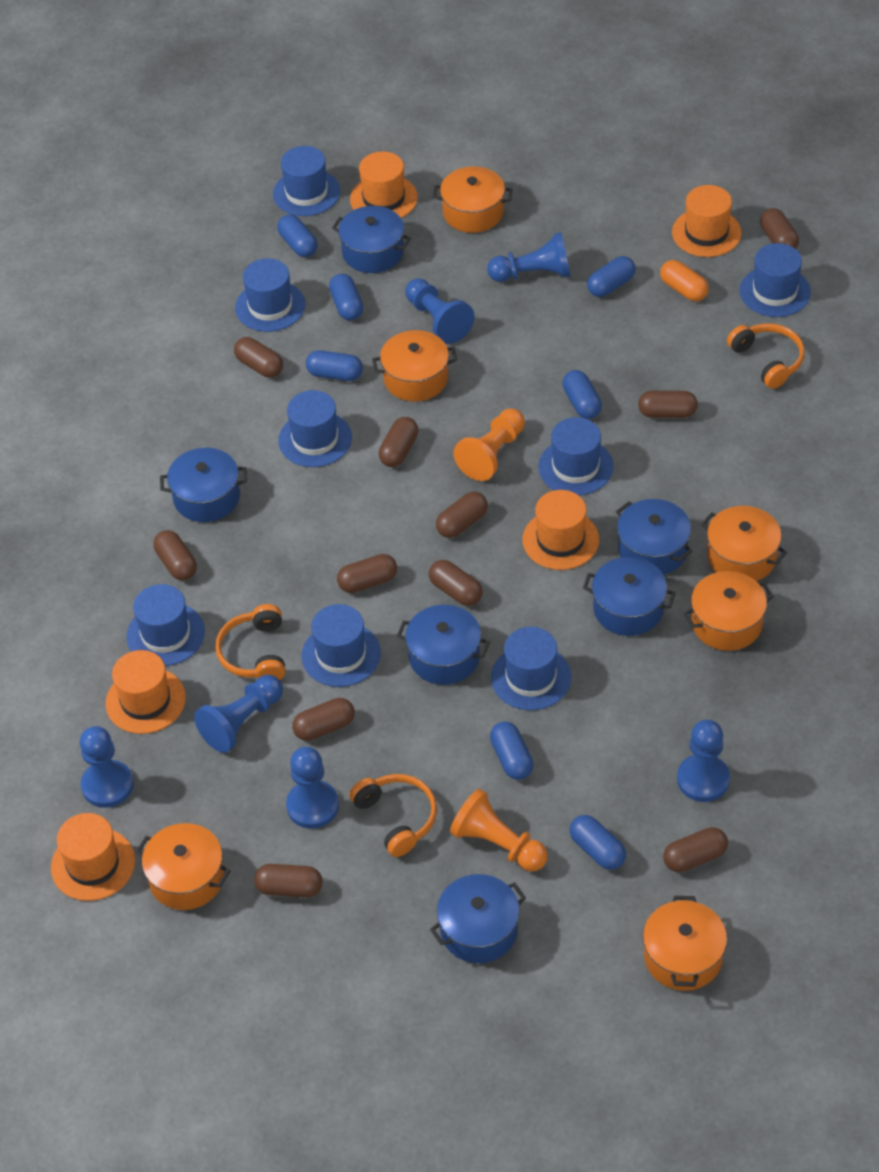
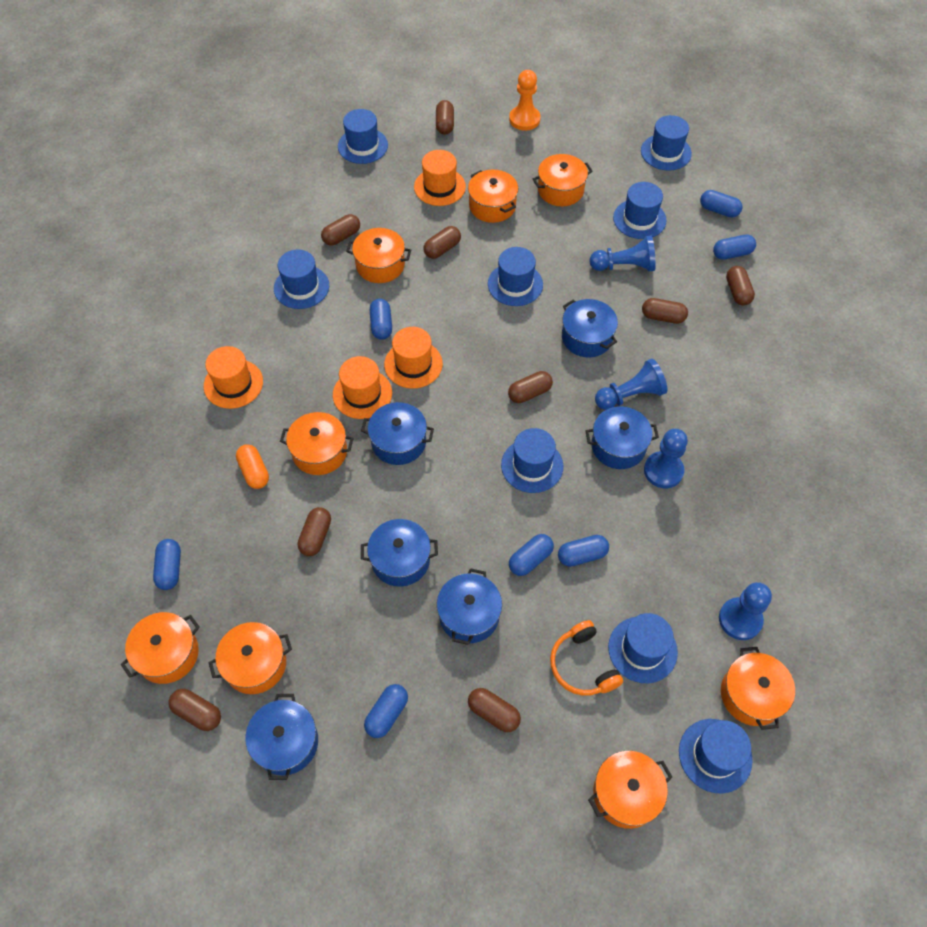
blue pawn: [80,726,134,808] [194,675,283,753] [286,747,339,829] [405,278,475,344] [487,232,571,282] [677,720,730,802] = 6 -> [589,235,656,272] [595,358,668,410] [644,428,688,488] [719,582,772,640] = 4
brown capsule: [153,530,197,581] [234,337,283,378] [254,864,322,898] [292,698,355,741] [337,554,397,593] [379,417,418,467] [429,560,483,606] [436,492,488,538] [638,391,698,418] [663,827,728,872] [760,208,799,249] = 11 -> [168,689,221,731] [298,507,331,556] [321,214,360,246] [423,226,461,259] [436,100,454,135] [468,688,521,732] [508,371,553,403] [642,298,688,324] [726,266,755,306] = 9
orange hat: [51,813,135,901] [105,650,186,734] [350,151,418,218] [522,490,599,570] [672,185,742,257] = 5 -> [204,346,263,409] [333,356,392,419] [384,327,443,388] [414,150,466,206] = 4
orange headphones: [215,604,285,680] [349,774,437,857] [727,323,805,389] = 3 -> [550,620,623,696] = 1
orange pawn: [450,789,548,872] [453,409,525,481] = 2 -> [509,70,541,131] = 1
orange pot: [136,823,230,910] [372,330,457,402] [433,166,513,233] [643,896,727,991] [683,571,774,651] [701,506,787,581] = 6 -> [121,612,200,684] [208,622,292,694] [280,412,354,475] [346,228,411,283] [468,169,518,223] [533,154,593,206] [588,751,672,829] [721,647,795,730] = 8

